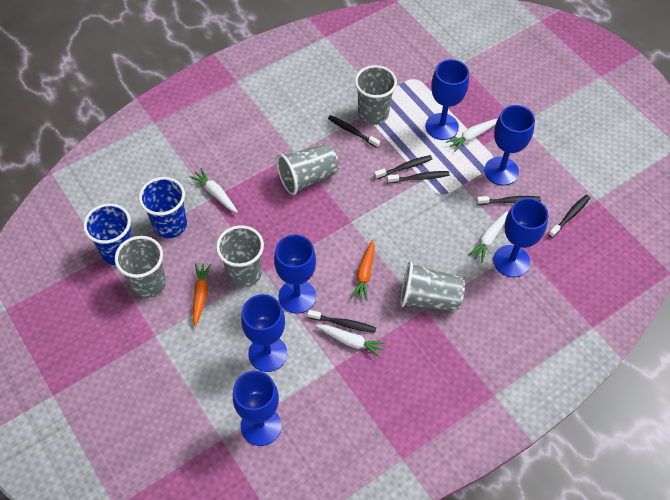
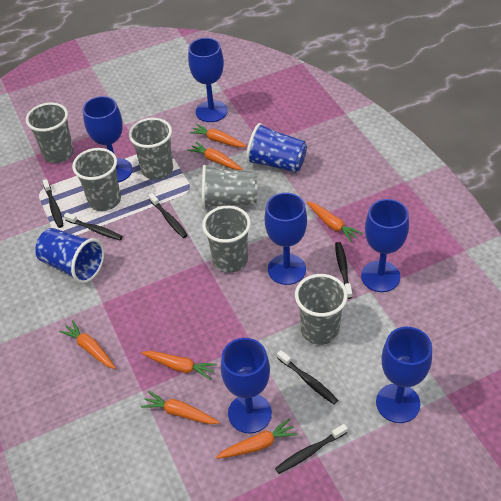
grey cup: [115,236,166,298] [216,225,264,287] [276,143,339,195] [355,65,397,125] [400,261,465,312] = 5 -> [26,103,74,163] [72,148,121,211] [129,118,173,180] [202,165,258,209] [202,206,251,273] [295,274,348,345] = 6
orange carrot: [193,263,211,327] [351,240,375,301] = 2 -> [59,320,116,369] [141,391,220,424] [142,351,217,380] [187,142,243,170] [189,124,247,148] [216,418,298,459] [307,201,362,243] = 7
white carrot: [190,168,238,213] [316,325,386,357] [446,119,497,152] [468,211,508,263] = 4 -> none = 0

